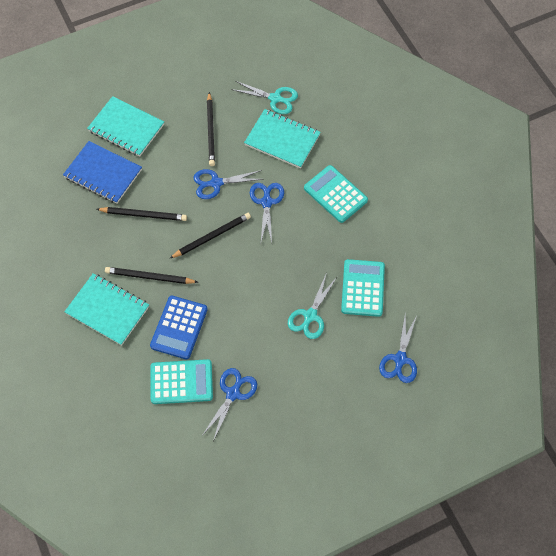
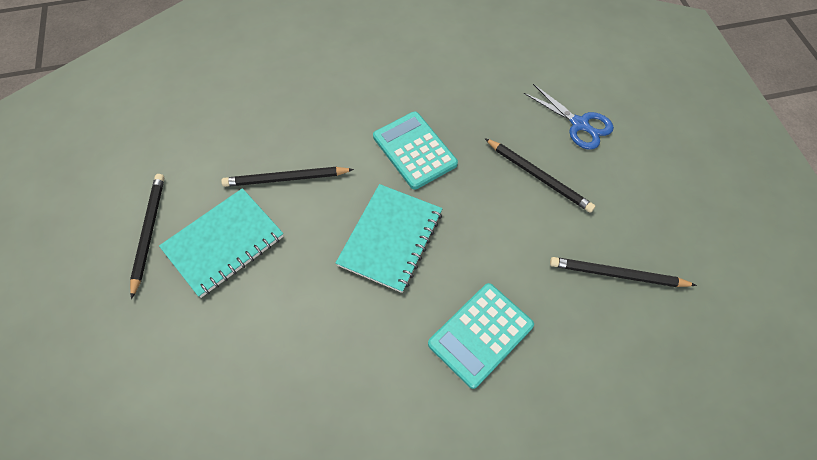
blue calculator: [150,296,208,360] = 1 -> none = 0
blue notebook: [63,141,142,204] = 1 -> none = 0
blue scissors: [193,169,263,199] [202,368,257,441] [250,183,284,242] [379,313,417,383] = 4 -> [524,84,614,150] = 1
turquoise calculator: [150,359,213,404] [304,165,368,223] [341,259,385,317] = 3 -> [373,112,458,190] [428,283,534,389] = 2
turquoise notebook: [64,273,149,346] [87,96,164,157] [244,109,321,169] = 3 -> [159,188,284,298] [336,184,443,293] = 2
turquoise scissors: [231,81,298,114] [288,275,337,339] = 2 -> none = 0

